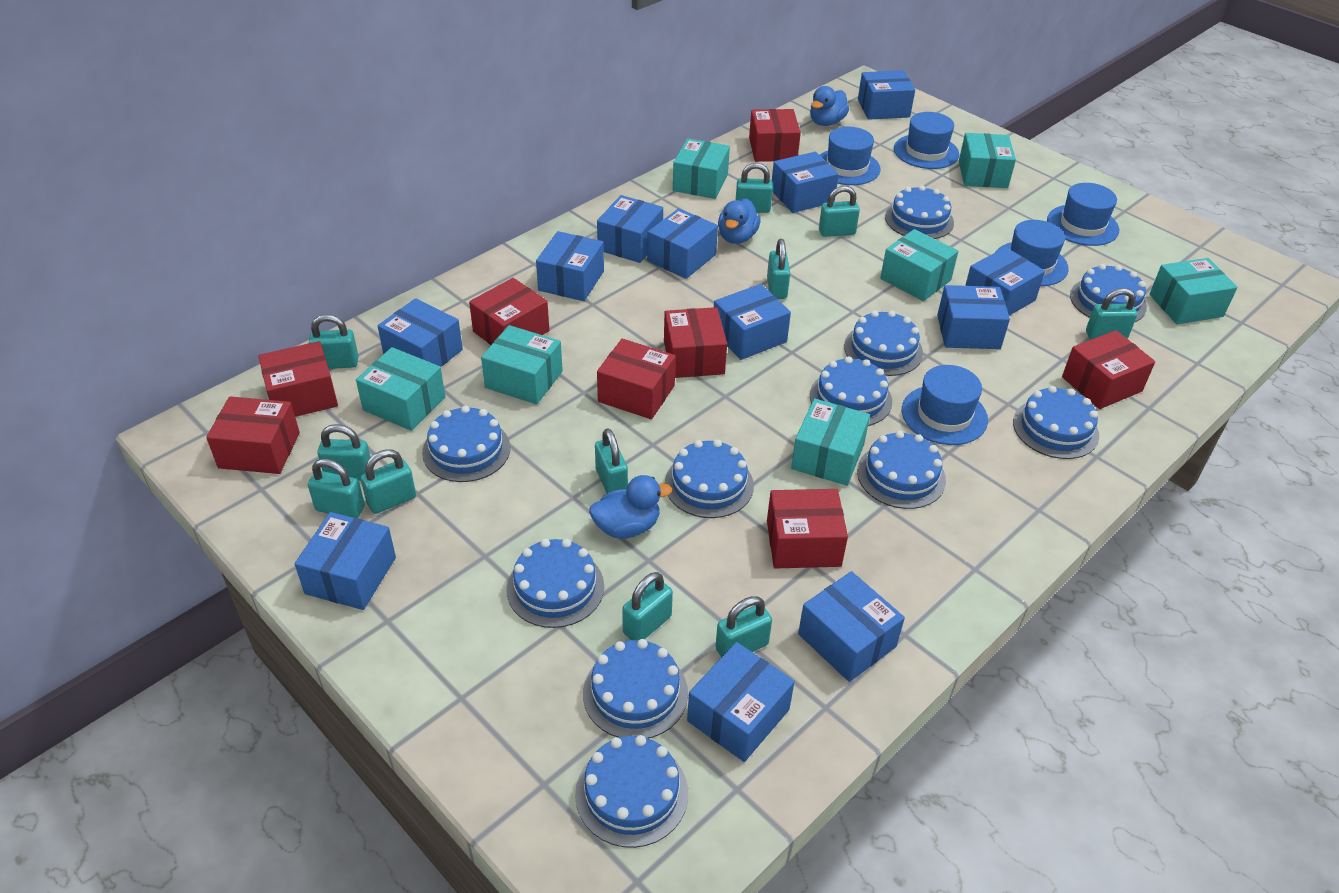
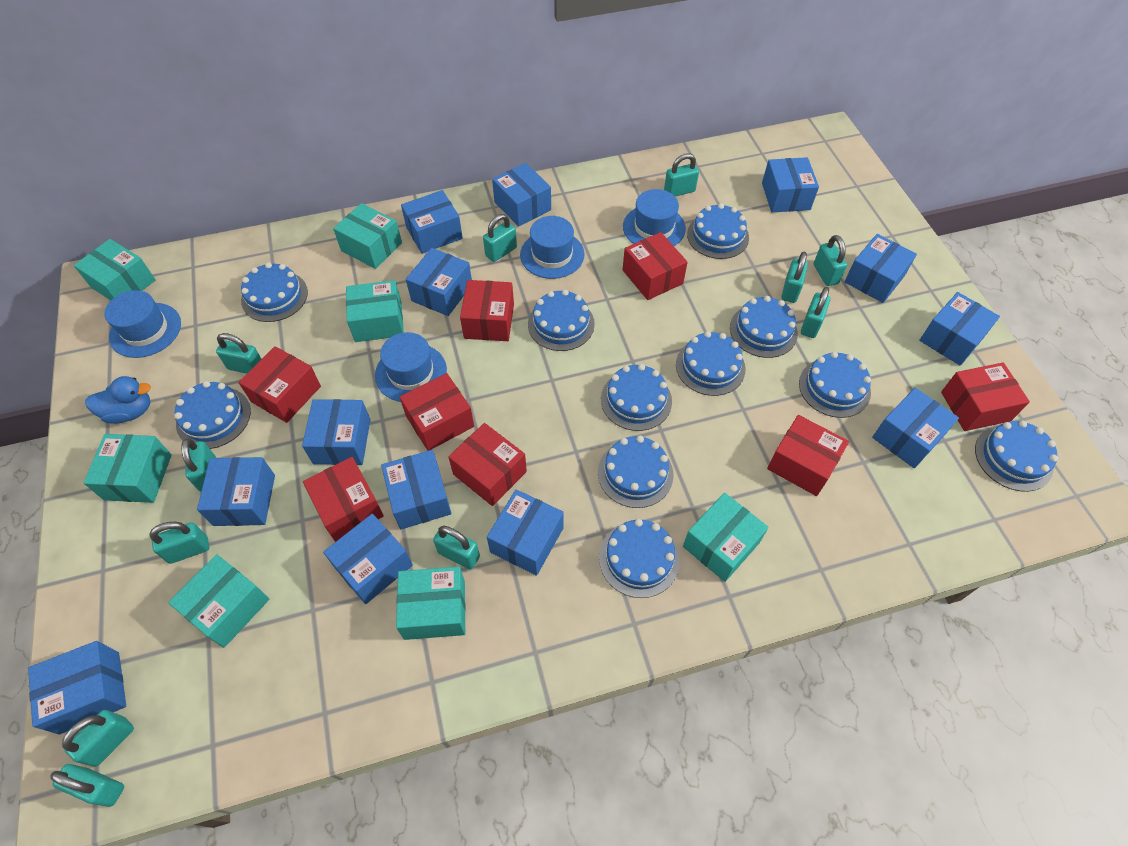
blue box: [294,512,396,610] [378,298,463,367] [536,231,604,301] [597,195,663,263] [647,208,718,279] [687,642,795,762] [714,284,791,360] [772,152,839,213] [798,571,905,682] [858,70,915,120] [937,285,1010,349] [965,247,1045,316] = 12 -> [28,641,126,734] [197,457,275,526] [302,399,371,465] [323,514,413,604] [381,450,451,529] [401,190,463,254] [406,248,472,316] [487,489,564,576] [492,163,551,227] [762,157,819,212] [845,234,917,303] [872,388,959,468] [919,292,1000,366] = 13
blue duck: [589,475,672,539] [718,199,760,244] [810,86,849,126] = 3 -> [85,376,151,424] = 1
blue hat: [820,127,881,185] [894,112,959,169] [902,365,988,445] [996,220,1069,286] [1047,183,1119,246] = 5 -> [105,290,181,358] [375,332,447,402] [520,216,584,279] [623,189,686,246] = 4

